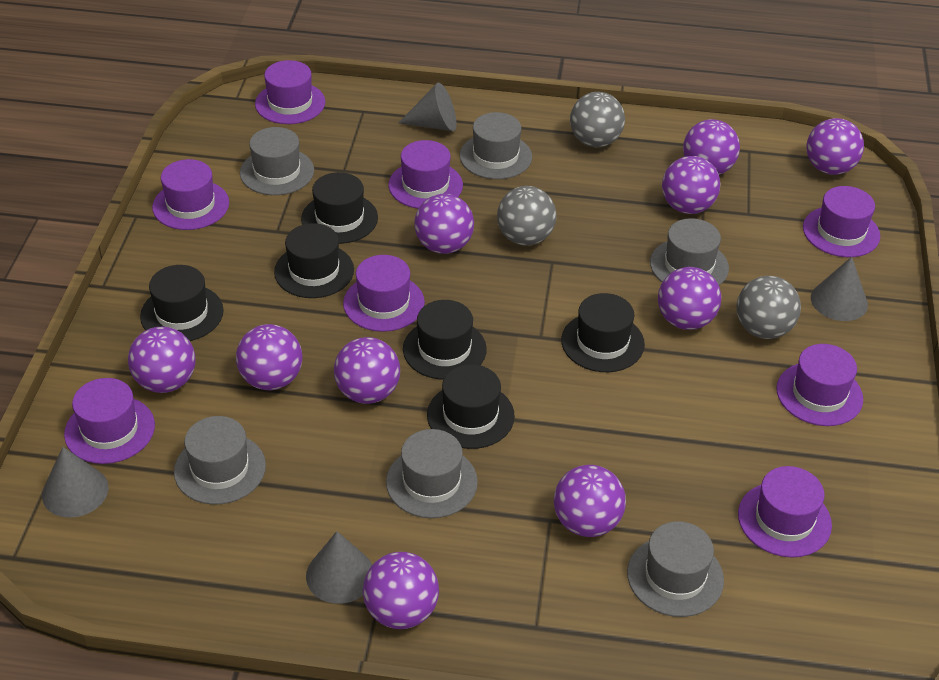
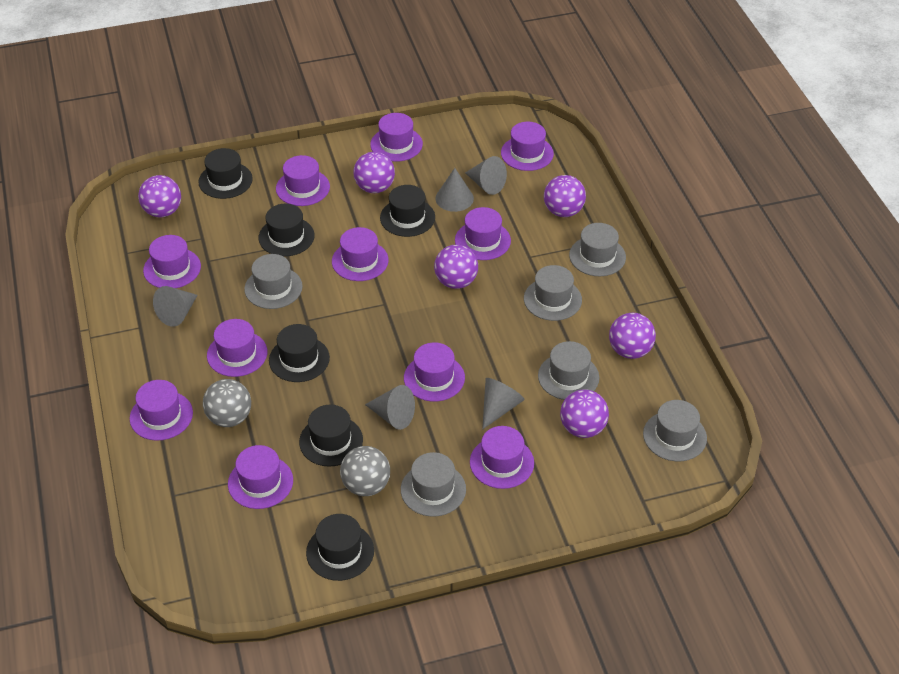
grey ball: [497,186,557,246] [570,92,625,147] [736,276,801,339] = 3 -> [203,379,251,427] [340,446,390,496] = 2
grey cone: [42,447,109,518] [306,531,372,604] [398,83,456,131] [811,257,868,321] = 4 -> [153,286,197,327] [365,385,415,430] [435,168,474,212] [465,156,507,195] [482,378,524,430] = 5
purple ball: [128,326,195,393] [236,324,302,390] [334,337,400,404] [363,552,439,629] [414,194,474,254] [554,465,626,537] [658,267,721,330] [662,156,721,214] [683,119,740,175] [807,118,864,175] = 10 -> [138,175,181,217] [353,152,395,193] [434,245,478,289] [544,175,586,217] [560,389,609,438] [609,313,656,359] = 6
purple hat: [64,378,155,464] [152,159,229,230] [255,60,325,124] [343,255,425,332] [388,140,463,209] [738,466,832,558] [776,344,863,426] [803,186,880,257] = 8 -> [130,380,193,440] [143,235,201,288] [207,319,267,377] [228,445,293,509] [276,155,330,206] [332,227,389,281] [370,113,423,162] [404,342,465,402] [455,207,511,260] [470,426,534,489] [501,122,554,171] = 11

